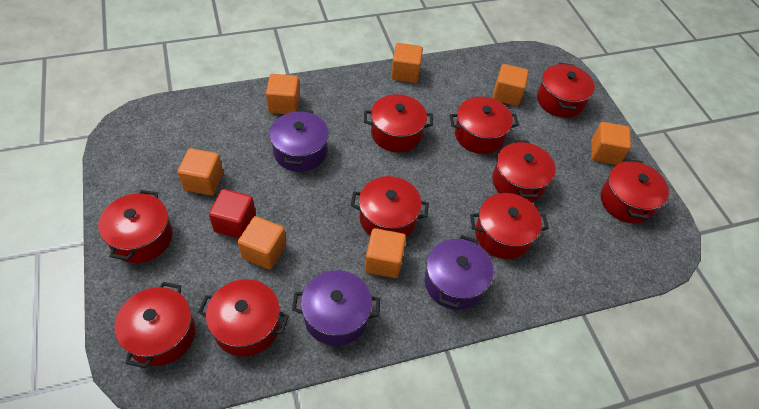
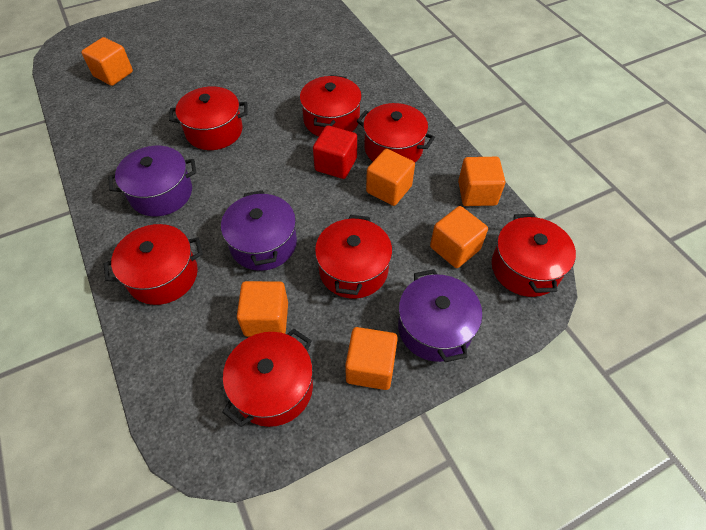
orange cube: [178,148,223,195] [238,216,286,270] [266,74,300,114] [365,228,406,278] [391,43,423,83] [493,64,529,106] [591,122,631,165] = 7 -> [81,37,133,86] [237,281,288,337] [345,327,398,390] [366,149,415,206] [430,206,488,268] [458,157,505,206] = 6
red pot: [98,190,173,263] [114,282,195,368] [198,279,289,357] [351,176,429,237] [364,94,433,152] [449,97,519,154] [470,193,549,259] [492,140,555,202] [537,63,595,118] [601,158,669,223] = 10 -> [104,224,203,305] [169,86,248,150] [222,329,313,427] [300,75,362,136] [315,215,392,299] [357,103,435,162] [492,214,576,297] = 7

